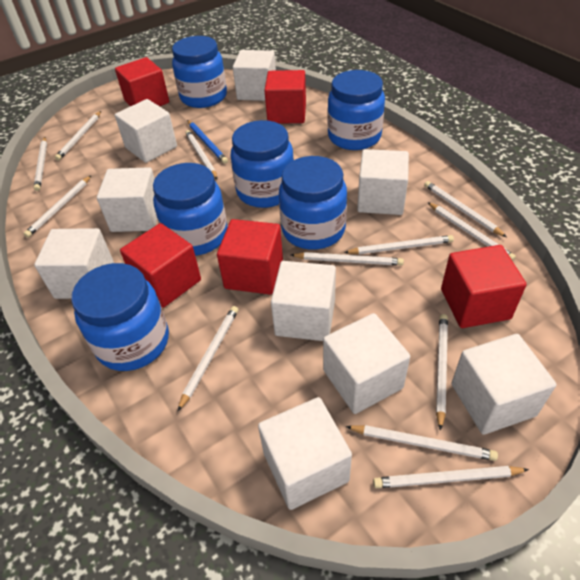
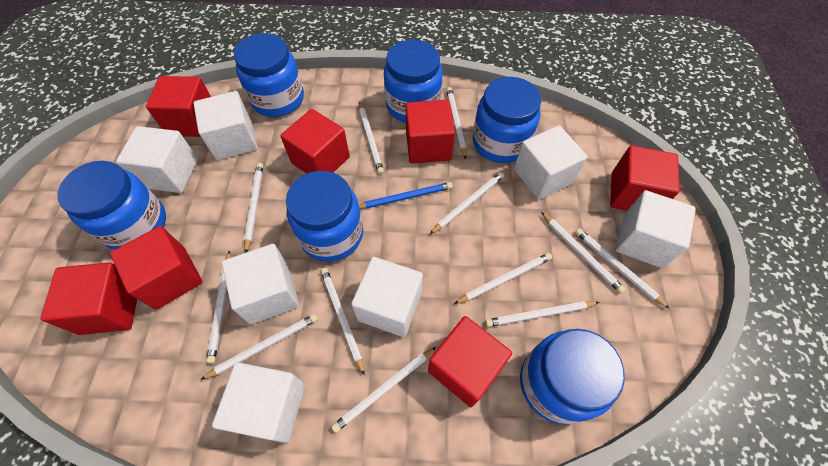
red cube: [115,57,169,106] [120,223,201,308] [217,219,283,295] [264,70,306,123] [441,245,526,328] = 5 -> [41,263,137,335] [110,226,203,310] [146,76,211,137] [280,109,350,174] [405,100,455,163] [428,316,512,407] [610,145,680,211] = 7
white cube: [34,228,114,299] [97,167,157,232] [115,99,177,163] [233,50,276,101] [258,397,352,510] [271,261,336,341] [323,313,410,414] [357,149,409,215] [451,334,556,435] = 9 -> [116,126,198,193] [193,91,258,160] [212,362,305,443] [222,244,299,324] [351,257,423,337] [514,125,588,200] [615,190,696,268] = 7

